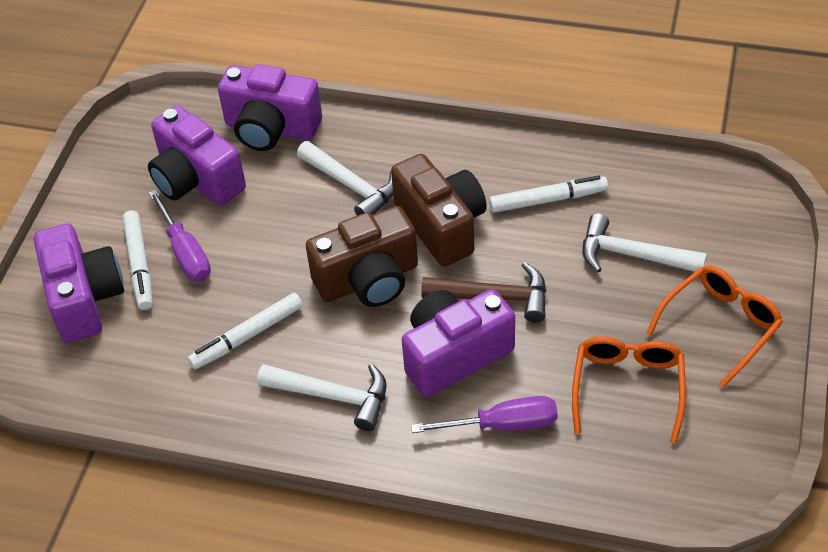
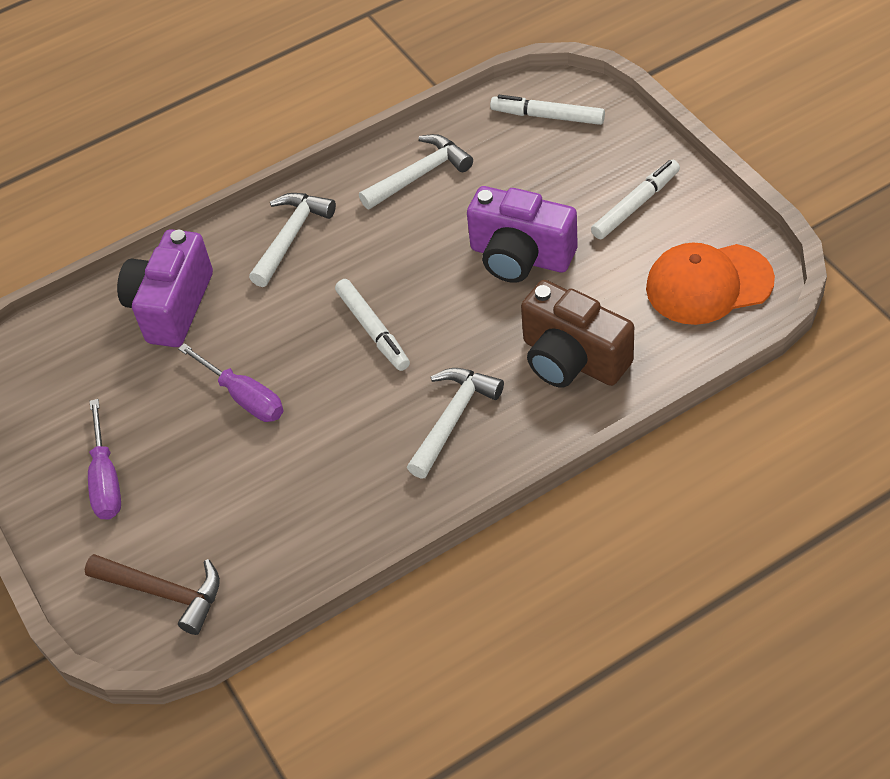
brown camera: [306,206,418,307] [391,154,487,267] = 2 -> [521,280,634,388] = 1
orange cap: none = 0 -> [646,243,775,325] = 1
orange glasses: [572,337,686,443] [646,266,783,388] = 2 -> none = 0
purple camera: [34,224,124,343] [148,105,246,206] [218,64,322,151] [402,289,515,397] = 4 -> [117,229,213,347] [467,186,578,283] = 2

